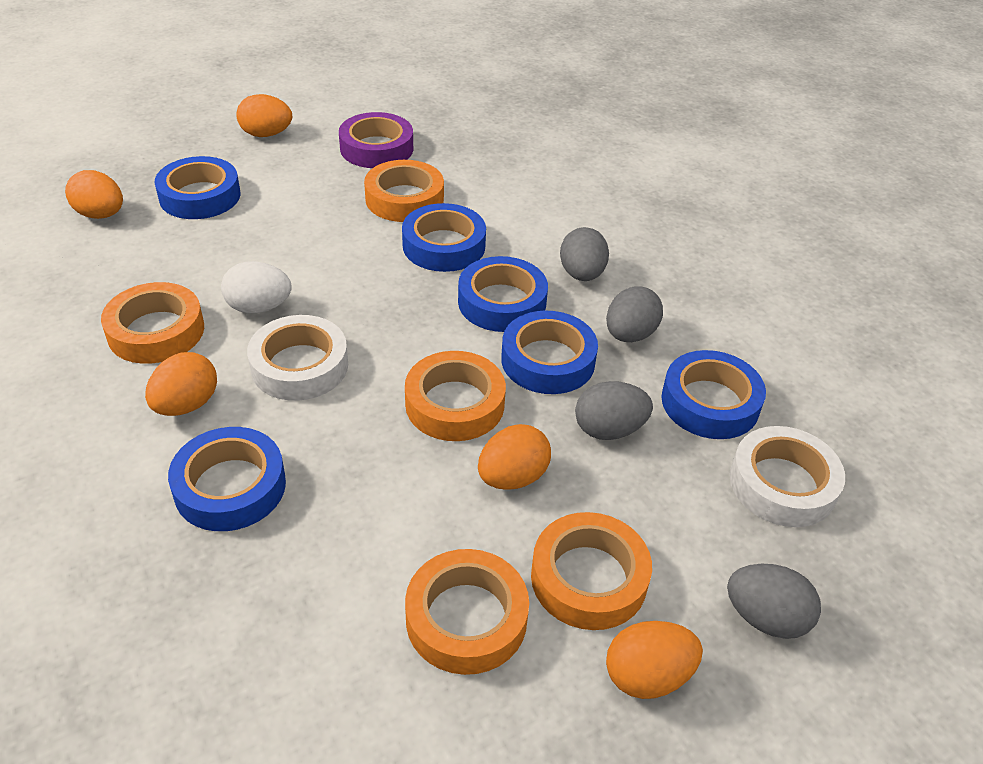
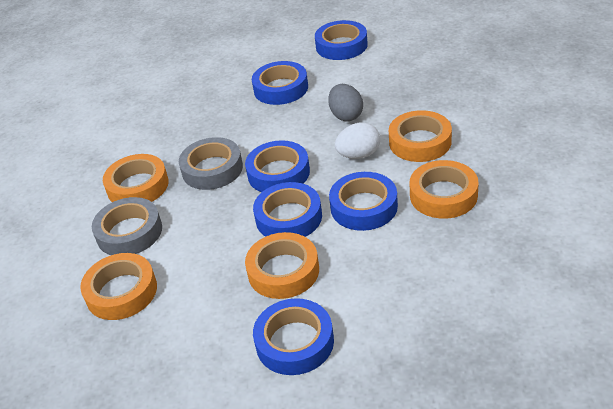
grey egg: [560,227,609,281] [575,381,653,440] [606,286,663,342] [727,564,821,639] = 4 -> [328,84,363,122] = 1
grey tape: none = 0 -> [92,197,162,255] [179,137,243,190] = 2
orange egg: [65,170,123,219] [145,352,217,416] [236,94,292,137] [478,424,551,490] [606,621,703,699] = 5 -> none = 0
purple tape: [339,112,413,168] = 1 -> none = 0
white tape: [247,315,348,401] [730,426,845,527] = 2 -> none = 0

